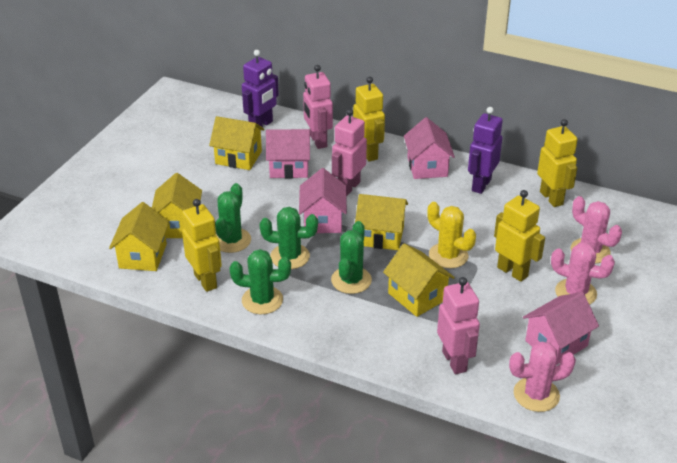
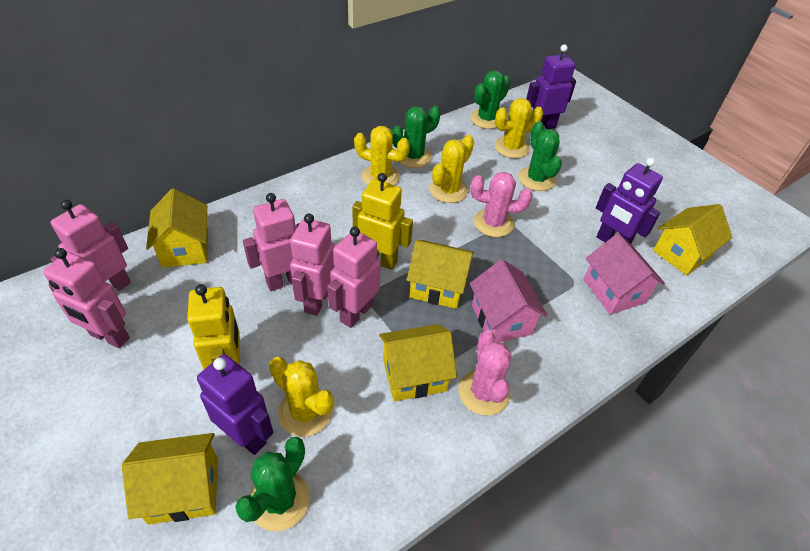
pink cactus: [509,342,576,412] [551,242,615,305] [571,196,622,263] = 3 -> [458,330,511,416] [470,172,532,237] = 2
pink house: [266,129,310,179] [299,168,347,233] [404,117,455,179] [523,292,599,365] = 4 -> [470,259,548,343] [584,233,665,314] = 2
pink robot: [303,65,333,149] [332,109,367,196] [437,277,480,374] = 3 -> [43,248,130,348] [51,200,131,291] [243,193,300,291] [290,214,335,316] [327,227,381,328] = 5
purple robot: [242,50,279,127] [468,107,503,194] = 2 -> [197,354,273,455] [526,45,576,129] [596,158,663,244] = 3
yellow cactus: [427,202,476,268] = 1 -> [269,357,334,437] [354,126,410,185] [430,135,474,203] [494,98,543,158] = 4
yellow robot: [182,199,222,292] [353,77,385,162] [494,190,545,282] [537,119,578,207] = 4 -> [187,284,240,370] [352,173,413,270] = 2

